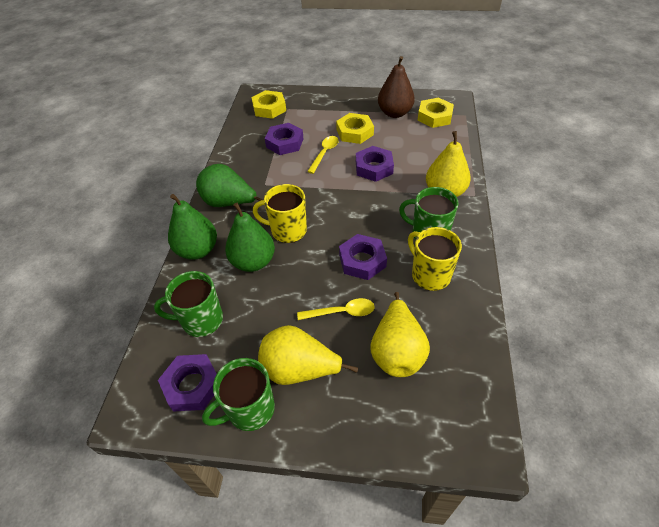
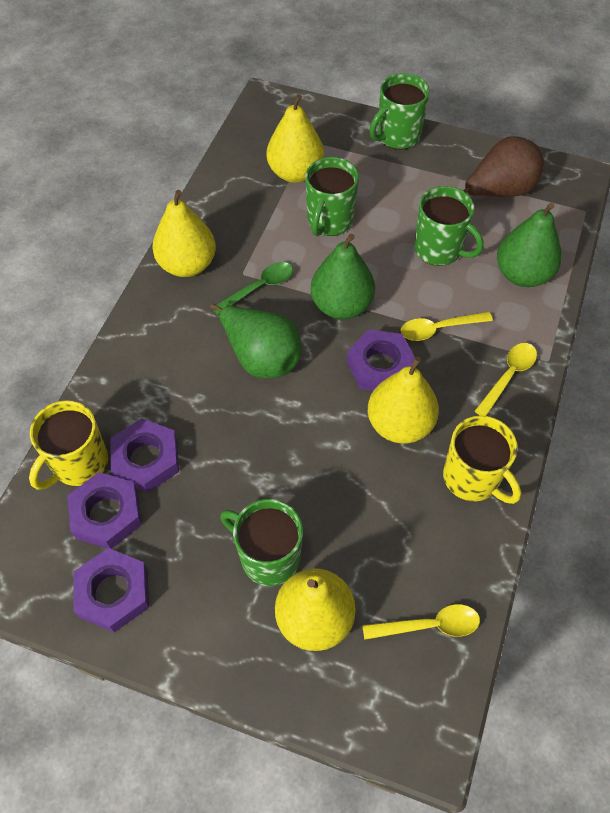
green mug: [154,271,223,337] [202,358,275,431] [399,187,459,240] = 3 -> [220,499,303,586] [305,157,359,236] [370,73,430,150] [414,186,483,266] = 4
green spoon: none = 0 -> [213,262,293,315] = 1
yellow nut: [251,90,286,119] [336,113,374,144] [418,98,454,128] = 3 -> none = 0
yellow pear: [258,325,358,385] [370,292,430,377] [426,131,471,197] = 3 -> [153,190,216,277] [267,94,324,183] [275,568,356,651] [368,356,439,444] = 4
yellow spoon: [297,298,375,320] [307,136,339,174] = 2 -> [362,604,480,640] [401,312,493,341] [475,343,537,416] = 3

